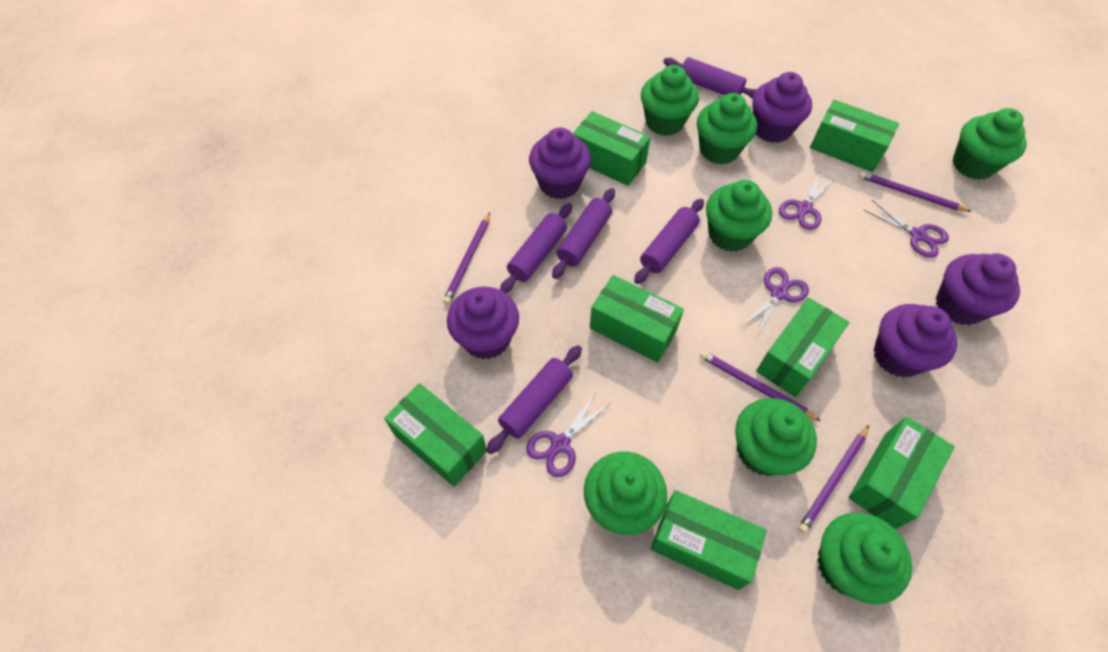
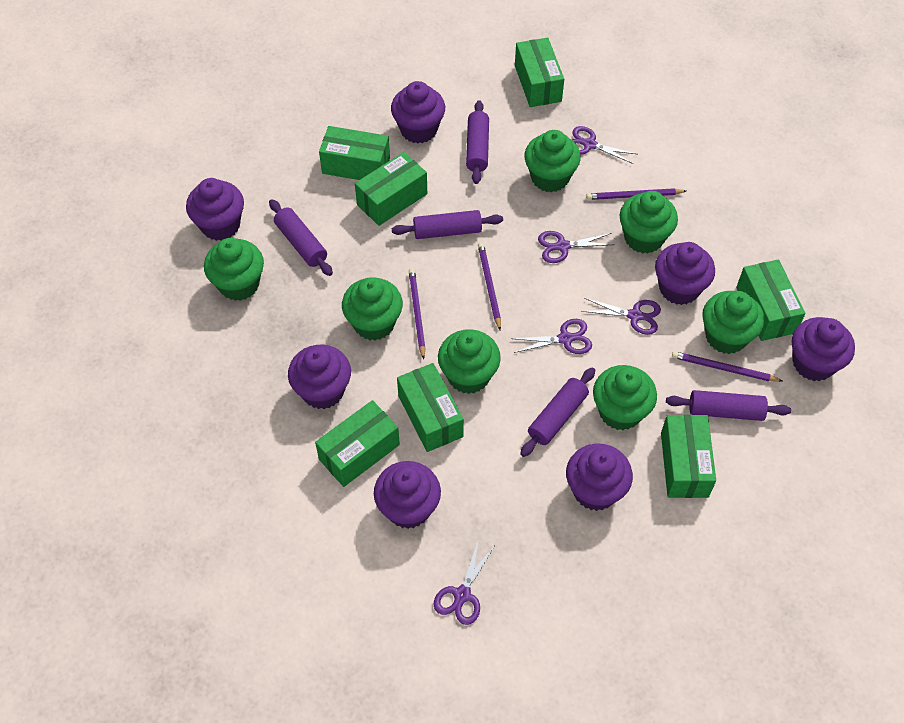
purple cupcake: [447,287,519,359] [529,128,591,199] [752,72,812,143] [873,304,957,378] [936,253,1020,325] = 5 -> [186,178,244,241] [288,345,351,409] [374,461,441,529] [391,81,445,143] [566,443,633,511] [655,242,715,305] [792,317,855,381] = 7
purple scissors: [526,392,610,478] [741,267,809,337] [779,172,835,230] [863,200,949,258] = 4 -> [434,539,494,625] [511,319,592,354] [538,231,615,263] [572,126,637,164] [581,298,661,335] = 5

